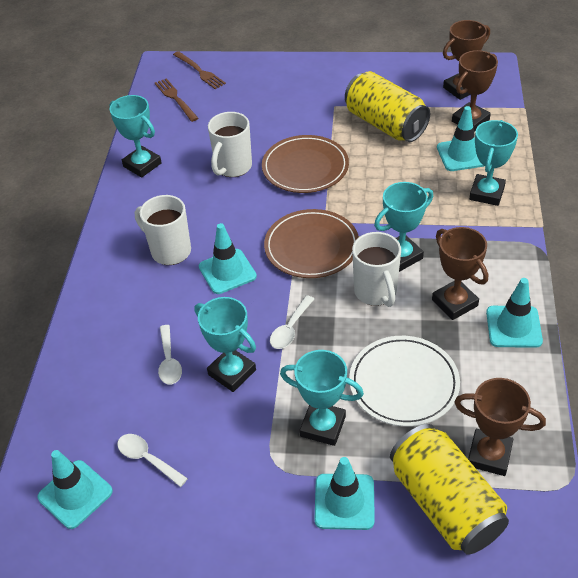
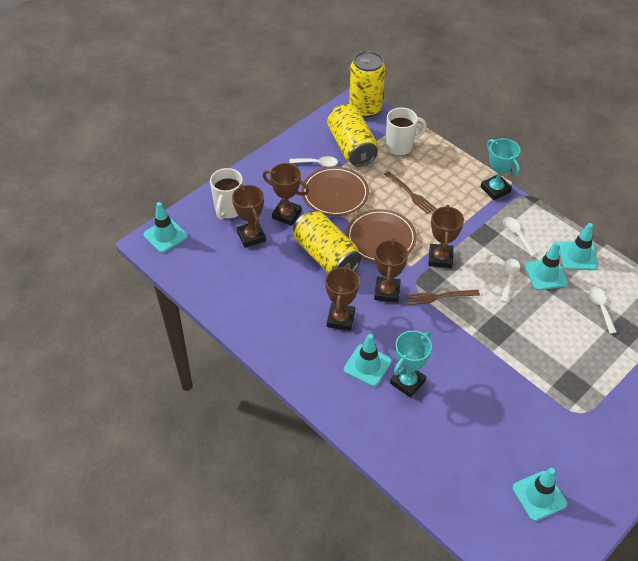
brown trophy: [432,227,488,320] [443,20,490,100] [452,50,498,132] [454,378,546,476] = 4 -> [232,184,266,248] [263,163,309,226] [325,265,360,331] [374,238,408,303] [429,205,464,268] = 5
turquoise trophy: [109,95,162,178] [195,297,256,392] [280,350,364,446] [374,182,433,272] [469,120,518,206] = 5 -> [390,331,432,398] [481,138,521,200] = 2
white mug: [135,195,191,265] [208,112,252,177] [352,232,401,307] = 3 -> [210,168,243,220] [386,107,427,156] = 2
white plate: [349,336,460,427] = 1 -> none = 0
white spoon: [117,434,188,487] [158,325,182,384] [270,295,314,349] = 3 -> [289,156,338,167] [500,259,520,302] [503,217,537,256] [588,287,617,334] = 4
yellow can: [345,71,430,142] [390,424,509,555] = 2 -> [293,211,361,273] [327,104,378,167] [349,51,385,118] = 3

